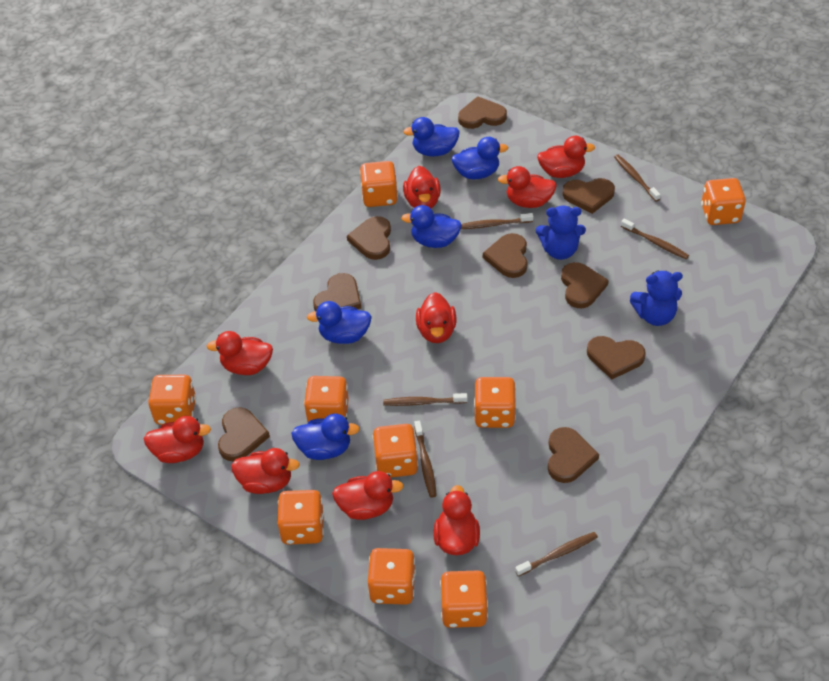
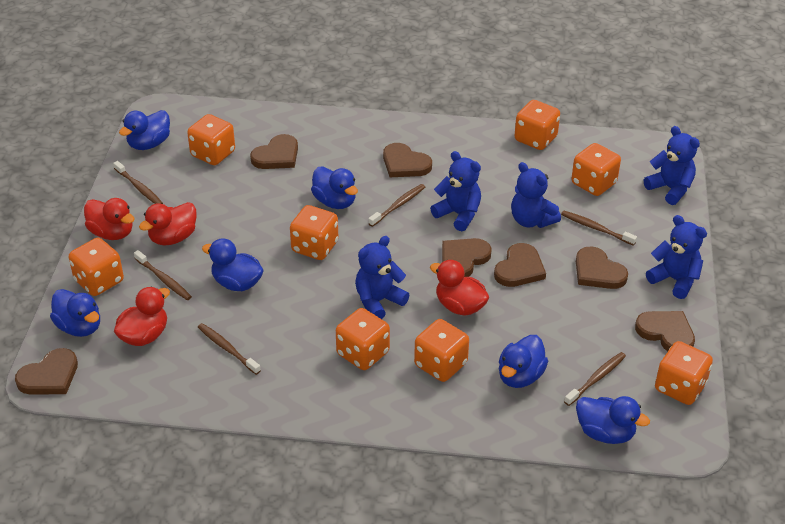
blue duck: [291,413,360,460] [307,301,372,344] [401,205,462,248] [403,117,460,156] [451,137,508,179] = 5 -> [50,289,100,337] [119,110,170,150] [202,238,264,291] [311,166,358,209] [499,335,548,388] [576,396,650,444] = 6
blue teddy bear: [536,205,586,260] [630,270,683,326] = 2 -> [355,236,409,319] [430,151,481,231] [511,162,561,228] [644,126,700,205] [646,215,707,299] = 5
brown heart: [218,407,270,461] [313,273,361,311] [347,216,391,260] [458,96,507,129] [483,233,528,278] [548,427,599,483] [561,262,609,308] [562,178,615,214] [587,336,646,379] = 9 -> [15,348,78,394] [250,134,298,169] [383,143,432,177] [442,238,492,277] [494,243,546,287] [576,246,628,289] [635,311,695,351] = 7
orange dice: [148,375,196,425] [277,490,324,545] [304,376,349,422] [360,161,398,207] [368,548,416,605] [372,424,418,478] [440,570,488,628] [474,377,516,428] [701,178,746,225] = 9 -> [69,238,124,296] [187,114,235,165] [290,205,338,260] [336,308,390,370] [414,319,469,382] [514,100,560,150] [571,143,621,196] [655,341,713,405] = 8
red duck: [143,416,211,463] [207,331,273,375] [231,448,300,494] [332,471,403,520] [403,166,441,208] [416,292,456,343] [433,485,480,555] [498,166,557,208] [537,136,595,178] = 9 -> [84,198,135,240] [114,287,170,346] [139,202,196,245] [430,260,489,316] = 4

